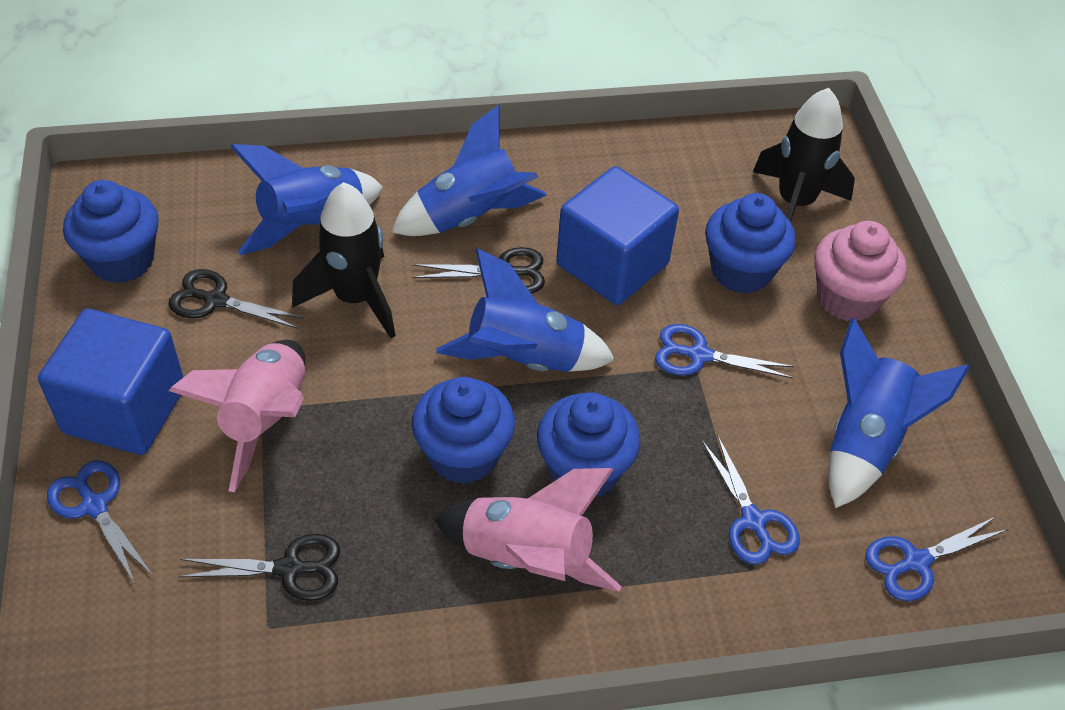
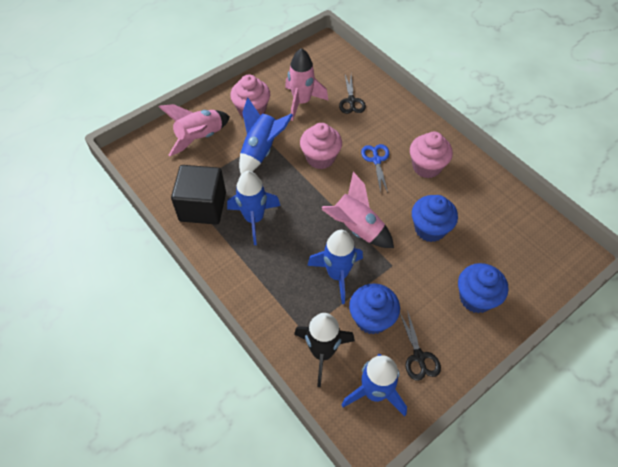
black cube: none = 0 -> [171,165,226,225] = 1
black rocket: [292,182,395,338] [753,88,855,222] = 2 -> [294,313,355,387] = 1
black scissors: [168,269,305,329] [178,534,340,601] [412,247,545,294] = 3 -> [339,75,366,114] [400,310,441,381] = 2
blue cube: [38,309,183,455] [556,166,679,305] = 2 -> none = 0
blue cupcake: [63,180,159,283] [412,377,515,484] [537,392,641,499] [705,193,796,294] = 4 -> [349,283,400,335] [412,195,458,242] [458,263,508,313] = 3
blue scissors: [47,460,153,584] [655,324,795,378] [702,435,800,564] [865,517,1008,601] = 4 -> [361,144,389,193] = 1
pink cupcake: [814,221,907,321] = 1 -> [230,75,270,118] [300,123,342,169] [410,132,453,178] = 3
pink rocket: [169,340,305,492] [434,468,622,592] = 2 -> [159,104,230,156] [285,48,328,121] [322,172,394,248] = 3

